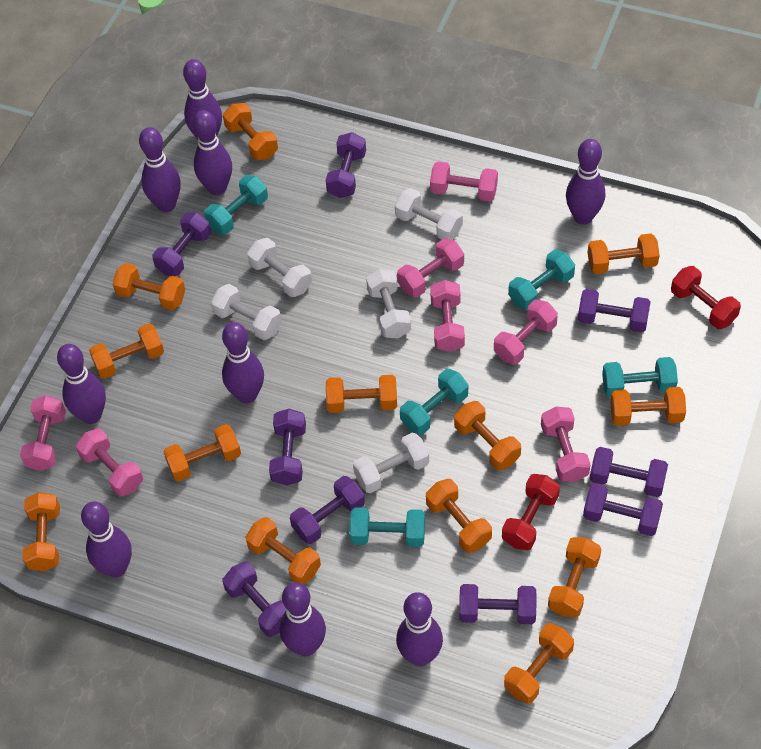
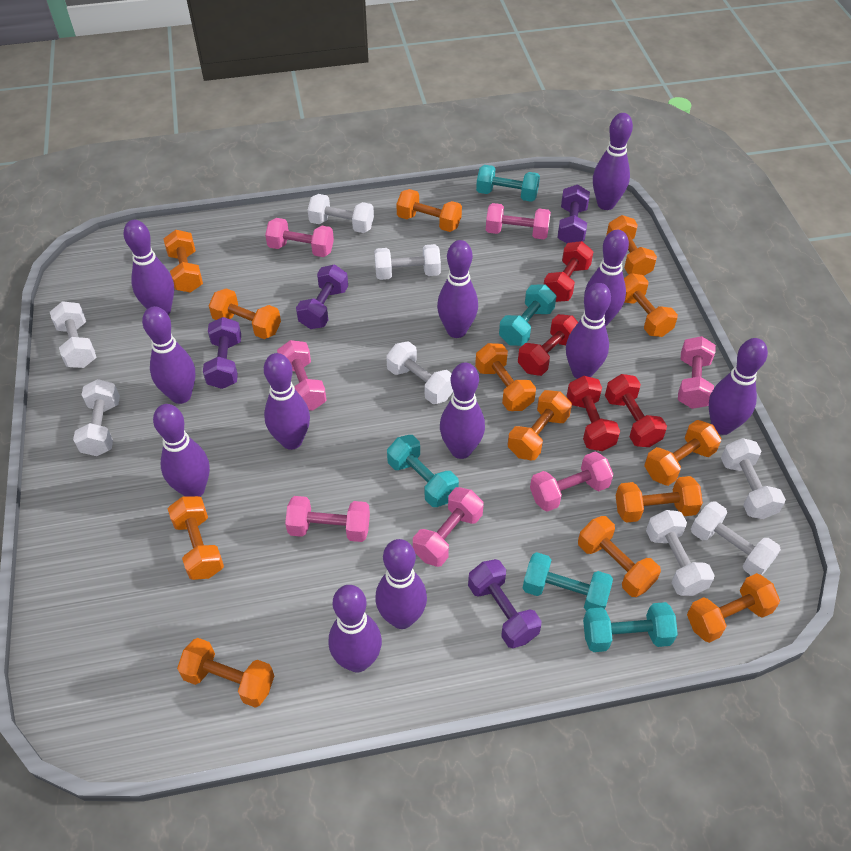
purple bowling pin: [57,344,106,424] [81,502,132,578] [139,127,181,212] [183,59,222,139] [193,110,232,195] [222,322,264,404] [280,582,326,656] [396,592,443,666] [566,139,605,225] = 9 -> [124,220,174,315] [142,306,195,404] [153,404,210,497] [264,353,310,450] [329,585,382,672] [375,539,427,629] [437,240,478,338] [440,362,485,459] [566,283,611,379] [584,230,629,326] [593,113,633,210] [708,338,768,435] = 12
purple dumbbell: [152,212,211,276] [223,562,286,637] [269,409,306,485] [290,476,365,544] [326,132,366,198] [459,584,537,625] [578,289,651,332] [583,483,663,536] [590,447,668,497] = 9 -> [203,317,241,389] [296,265,348,329] [468,559,542,648] [557,184,590,243] = 4
red dumbbell: [502,474,560,550] [671,266,741,329] = 2 -> [518,314,578,376] [544,241,593,302] [567,376,620,451] [605,374,667,447] = 4
white dumbbell: [211,284,282,340] [247,238,312,297] [353,433,429,493] [366,269,411,338] [395,188,463,240] = 5 -> [50,301,96,368] [73,379,120,456] [308,194,374,233] [374,244,441,280] [386,341,453,404] [646,510,715,596] [691,501,781,576] [721,438,786,519] = 8

